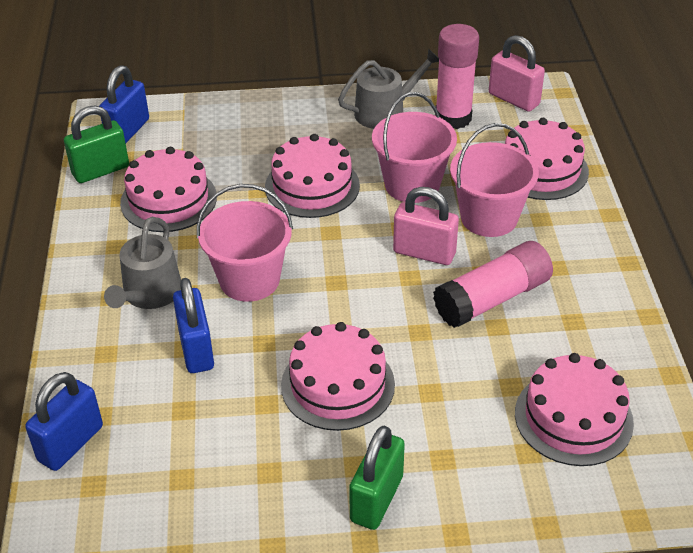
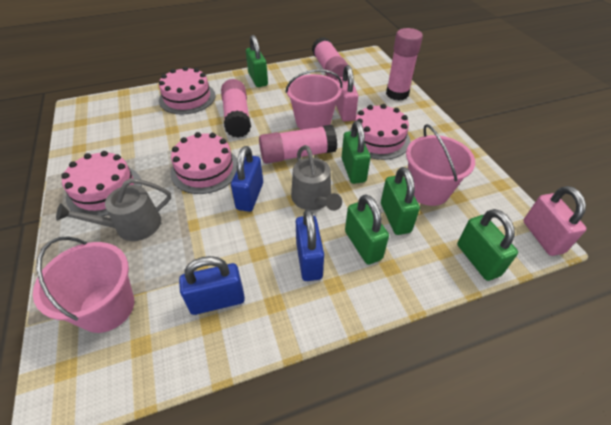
green padlock: [64,105,129,183] [349,426,405,530] = 2 -> [246,35,268,87] [342,121,371,184] [345,194,389,265] [381,167,420,235] [457,209,518,281] = 5
pink cake: [120,147,217,232] [265,134,360,218] [281,322,395,431] [505,118,589,200] [515,353,634,466] = 5 -> [61,151,142,216] [159,66,216,115] [170,132,237,194] [349,104,411,160] = 4
pink glue stick: [433,241,553,328] [435,24,479,129] = 2 -> [221,79,251,138] [259,125,337,164] [312,37,348,81] [386,28,423,100] = 4

